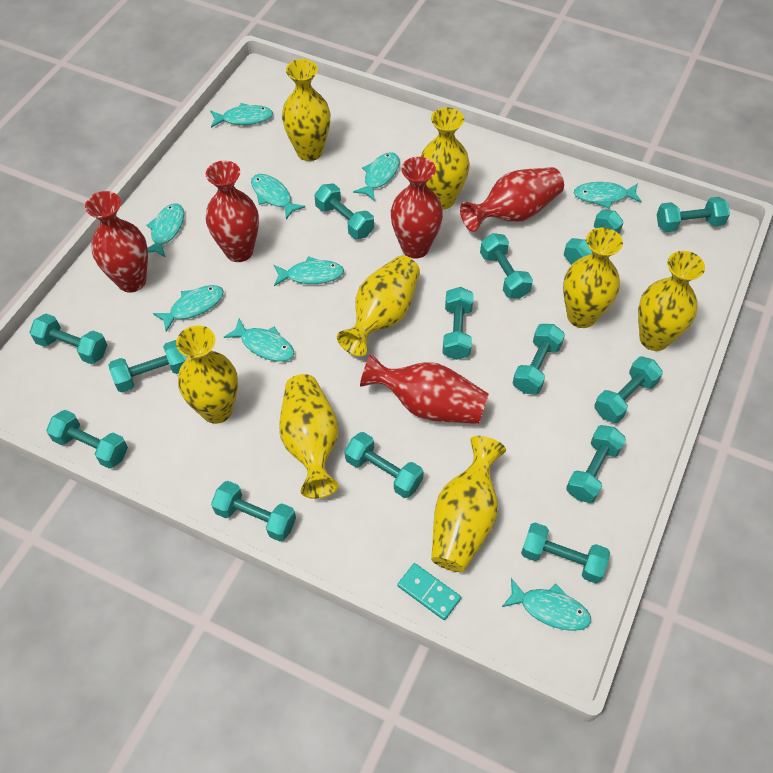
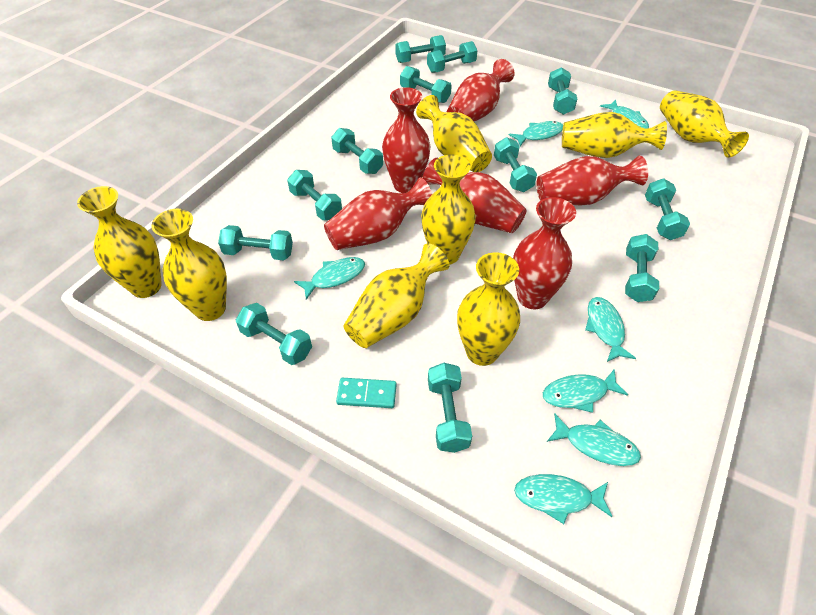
red vase: [85,191,148,292] [206,161,259,262] [360,353,489,424] [391,157,443,259] [460,167,564,232] = 5 -> [324,177,432,250] [382,87,431,193] [422,158,527,233] [447,59,515,121] [513,197,576,309] [536,155,648,205] = 6
turquoise dumbbell: [29,314,107,364] [46,410,128,469] [109,340,186,392] [211,481,296,541] [314,183,374,239] [345,432,424,498] [442,287,474,360] [480,233,533,299] [513,324,565,394] [521,522,610,583] [564,210,623,265] [566,425,626,503] [594,356,663,423] [657,197,730,232] = 14 -> [218,225,293,260] [236,303,312,365] [287,170,342,220] [331,128,383,174] [395,35,446,63] [400,66,452,103] [427,41,477,73] [428,363,472,453] [494,137,537,192] [548,67,577,115] [625,234,659,302] [645,179,690,240] = 12
turquoise fish: [146,203,184,258] [153,285,224,332] [210,103,273,128] [224,319,294,362] [251,174,305,219] [274,256,344,286] [353,152,399,201] [502,578,591,631] [574,182,642,208] = 9 -> [294,257,365,300] [509,121,563,146] [514,474,613,524] [543,369,628,413] [547,414,641,466] [585,297,636,362] [600,100,649,129] = 7

